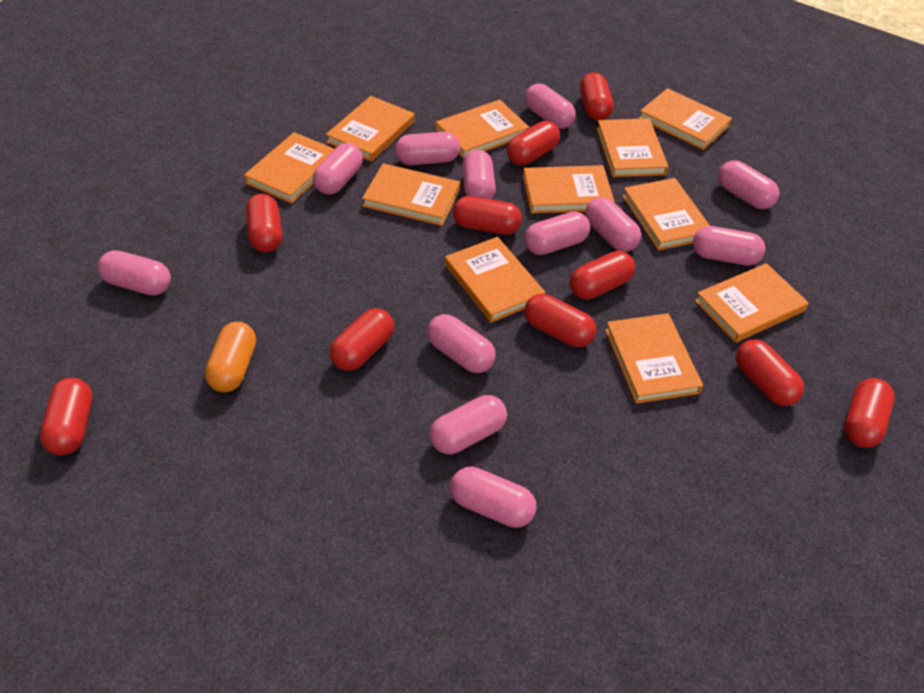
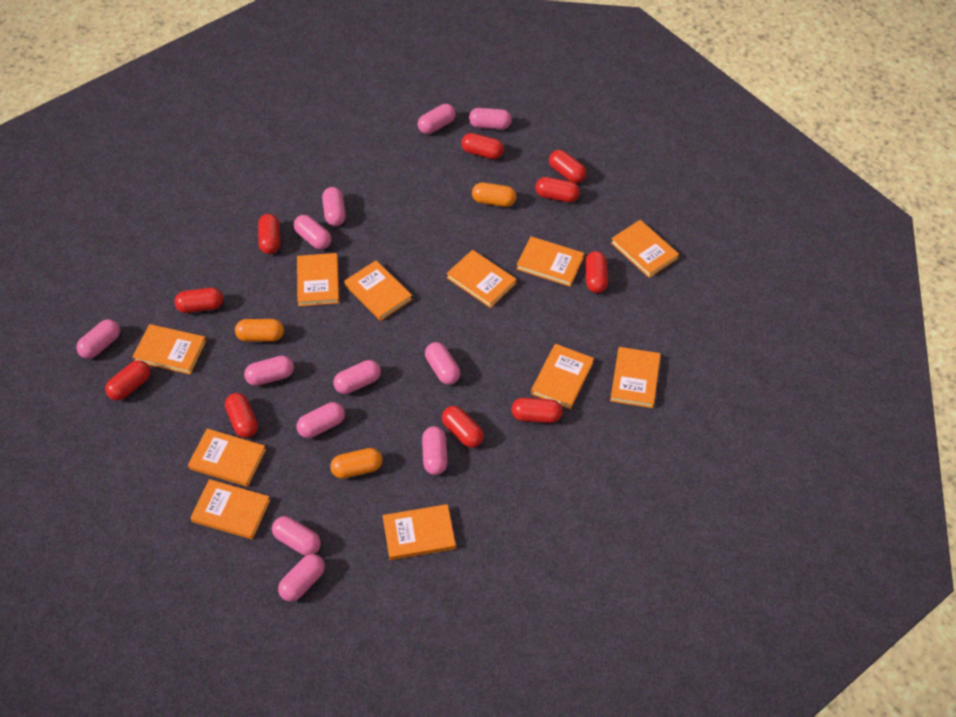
orange capsule: [205,322,256,393] = 1 -> [235,319,284,342] [330,448,382,479] [472,183,516,207] = 3

